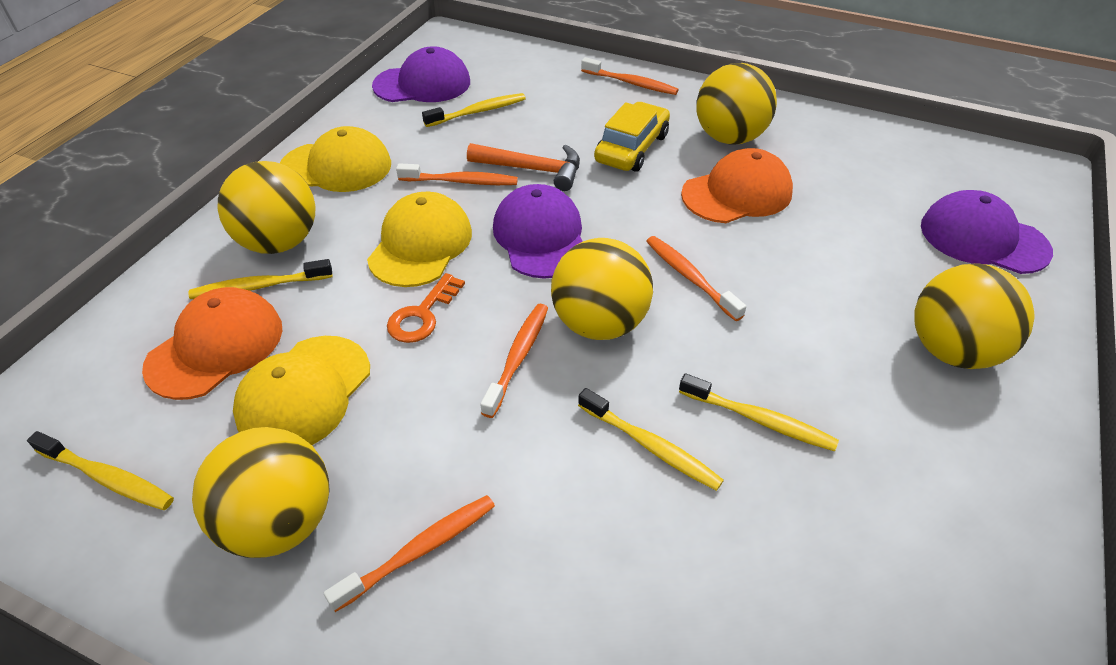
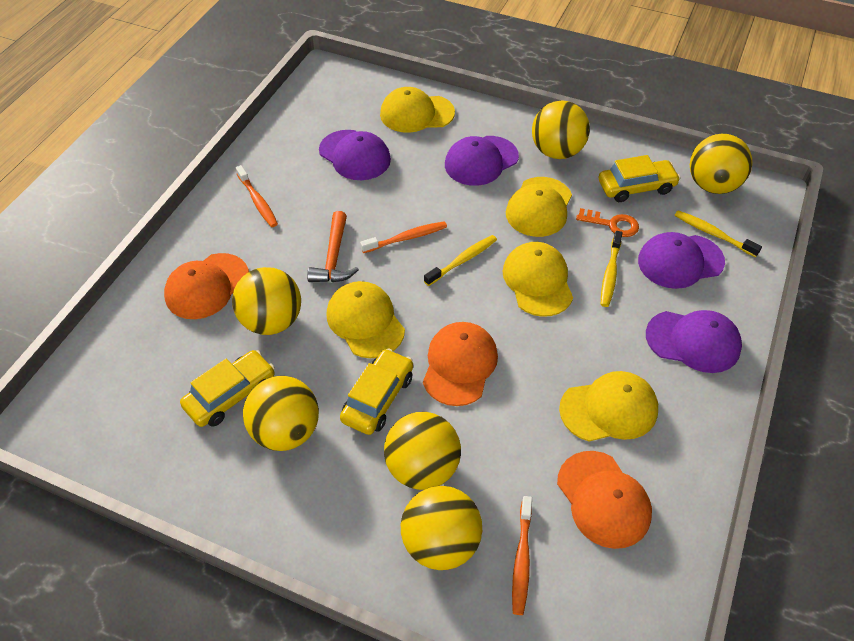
orange cap: [142,287,282,400] [681,148,793,223] = 2 -> [164,253,249,319] [423,322,498,406] [557,451,652,549] = 3
orange toothbrush: [324,495,495,612] [396,163,518,185] [480,304,548,418] [581,57,679,95] [646,236,746,321] = 5 -> [236,165,278,227] [360,221,447,253] [512,496,532,615] = 3
purple cap: [372,46,470,102] [493,184,583,279] [921,190,1053,274] = 3 -> [319,130,391,180] [445,136,519,186] [638,232,725,289] [646,310,742,373] = 4
yellow ball: [192,427,330,558] [218,161,315,254] [551,238,653,340] [697,63,777,145] [914,264,1035,369] = 5 -> [232,267,301,335] [243,376,319,451] [384,412,461,490] [401,486,482,570] [532,101,590,159] [690,134,752,194] = 6
yellow cap: [233,336,370,445] [280,126,391,192] [367,192,472,287] = 3 -> [327,281,405,358] [380,87,455,133] [502,242,573,317] [506,177,572,237] [559,371,658,442] = 5
yellow car: [594,102,670,172] = 1 -> [180,350,275,427] [340,348,413,435] [599,155,681,202] = 3
yellow toothbrush: [27,431,174,510] [188,259,332,299] [422,93,526,127] [578,388,724,491] [679,373,839,452] = 5 -> [424,235,497,286] [601,231,623,307] [675,210,762,257] = 3

